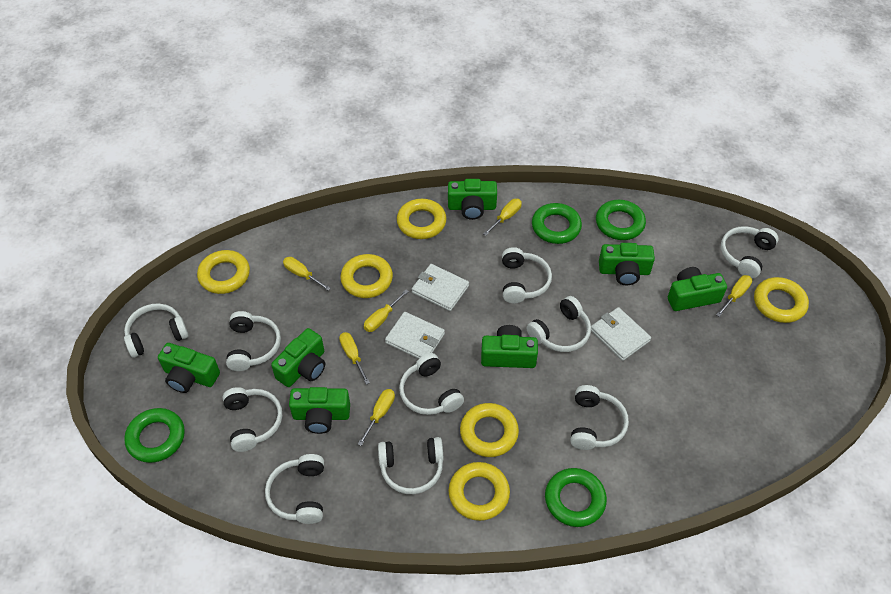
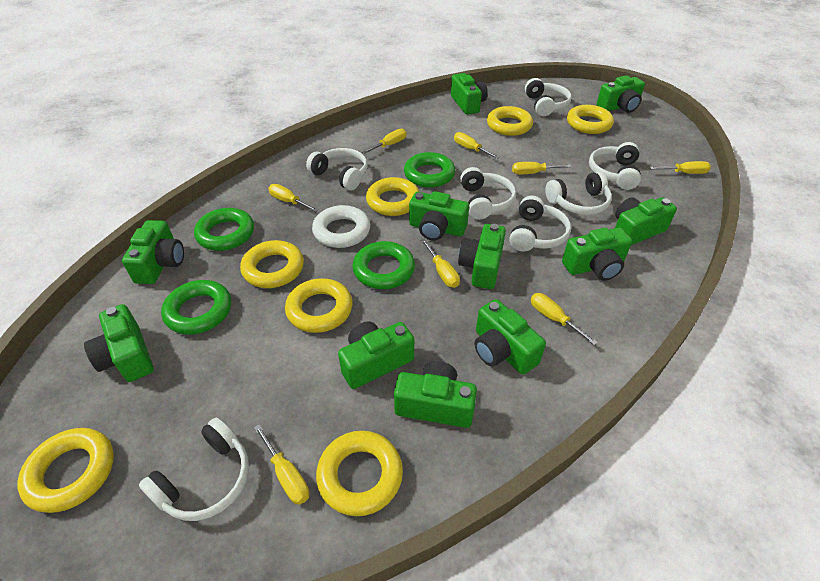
green camera: [158,343,220,393] [271,328,325,387] [289,387,350,434] [448,179,497,220] [481,325,538,368] [599,243,655,285] [668,267,727,311] = 7 -> [84,304,154,382] [122,220,184,284] [338,321,414,389] [394,361,477,428] [409,191,469,241] [451,73,488,115] [458,224,506,289] [474,299,546,375] [562,228,632,281] [597,75,645,113] [615,197,677,245] = 11
white headphones: [124,304,188,358] [223,387,282,452] [226,311,281,371] [265,454,324,524] [378,437,443,494] [399,353,464,415] [502,247,552,303] [527,296,591,352] [570,385,629,450] [721,226,779,279] = 10 -> [139,418,249,521] [306,148,368,190] [460,167,516,220] [509,196,571,252] [525,78,572,116] [545,171,612,215] [589,142,641,190] = 7
white ring: none = 0 -> [312,205,370,248] = 1
white wallet: [385,312,445,359] [412,264,469,311] [591,307,651,361] = 3 -> none = 0
yellow ring: [197,250,250,294] [340,254,393,298] [397,199,447,239] [449,462,510,521] [460,403,519,457] [754,277,809,323] = 6 -> [17,428,114,513] [240,240,304,288] [285,278,353,333] [316,431,403,516] [366,177,419,216] [487,106,533,136] [567,105,614,134] = 7
yellow screwdriver: [283,257,331,291] [339,332,370,385] [358,389,395,446] [364,290,409,332] [483,199,522,236] [716,275,752,317] = 6 -> [254,424,309,505] [268,184,318,212] [362,128,407,154] [421,239,460,288] [454,132,500,159] [512,162,571,174] [531,293,598,345] [650,161,711,174] = 8

